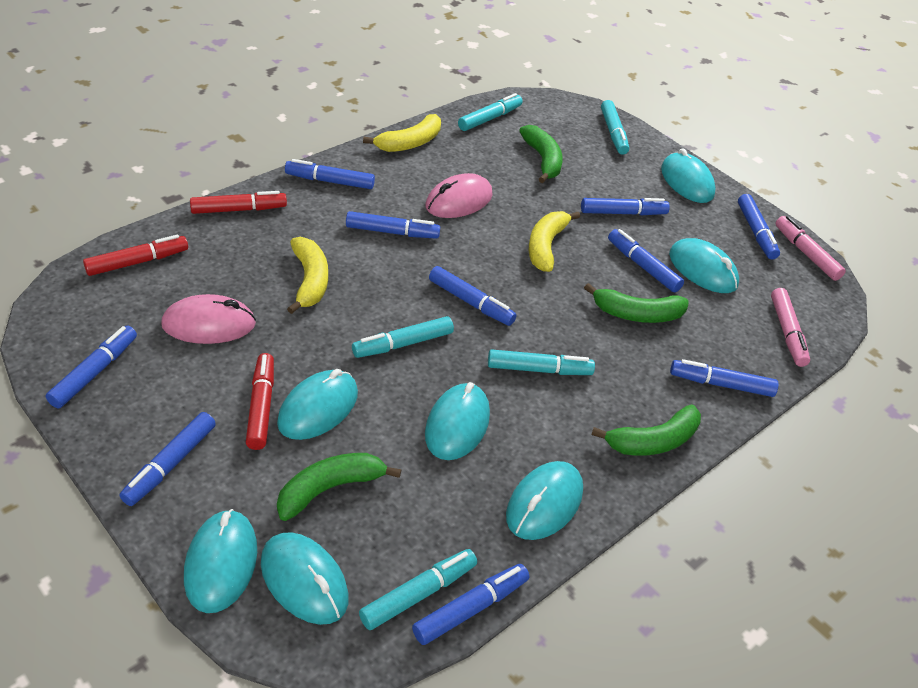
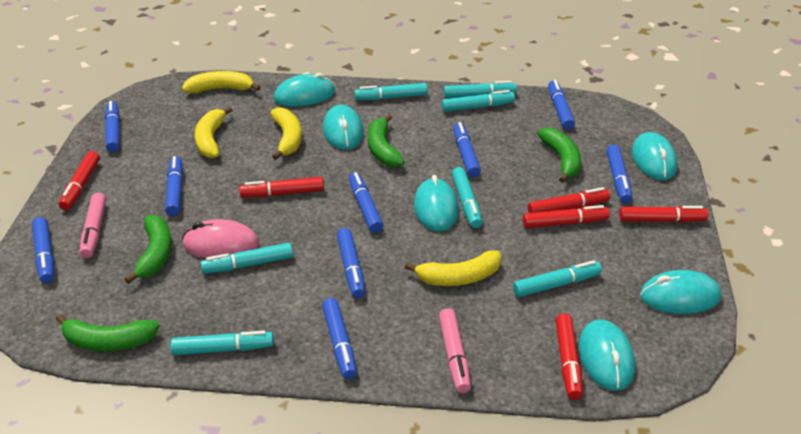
blue marker: [45,325,137,408] [119,412,216,506] [285,159,375,189] [346,211,440,239] [412,564,529,645] [429,266,516,326] [581,198,670,215] [608,229,684,292] [670,359,779,397] [738,194,780,259] = 10 -> [32,217,54,283] [105,101,120,152] [165,156,183,216] [322,298,357,379] [337,228,365,298] [349,172,384,233] [453,122,481,177] [548,80,575,130] [606,145,632,203] = 9
pink mouse: [161,294,256,344] [425,173,493,218] = 2 -> [182,219,259,258] = 1
red marker: [83,235,188,276] [190,191,287,214] [246,353,274,450] = 3 -> [59,151,100,210] [239,177,324,197] [523,205,610,228] [528,187,610,213] [555,314,583,400] [619,206,708,223] = 6
turquoise marker: [352,316,454,358] [359,549,477,630] [458,93,523,131] [488,349,595,375] [601,100,629,155] = 5 -> [170,331,274,355] [201,243,293,274] [354,83,428,100] [442,90,515,112] [444,81,517,98] [452,167,483,228] [513,260,602,297] = 7
turquoise mouse: [184,509,257,613] [261,532,349,625] [277,369,358,440] [425,382,490,460] [506,461,583,540] [661,148,716,203] [669,238,739,293] = 7 -> [274,73,335,107] [323,105,364,150] [414,175,459,231] [579,319,635,391] [632,132,677,180] [640,270,721,314] = 6
yellow banana: [287,237,328,314] [363,114,441,152] [529,211,580,272] = 3 -> [182,71,261,93] [195,106,232,158] [271,107,302,160] [405,250,501,286] = 4

